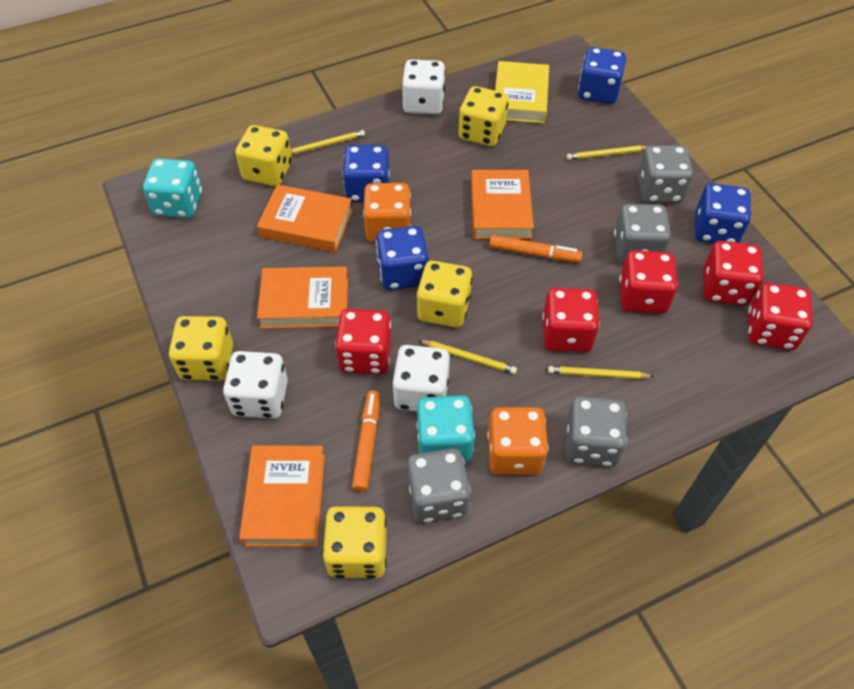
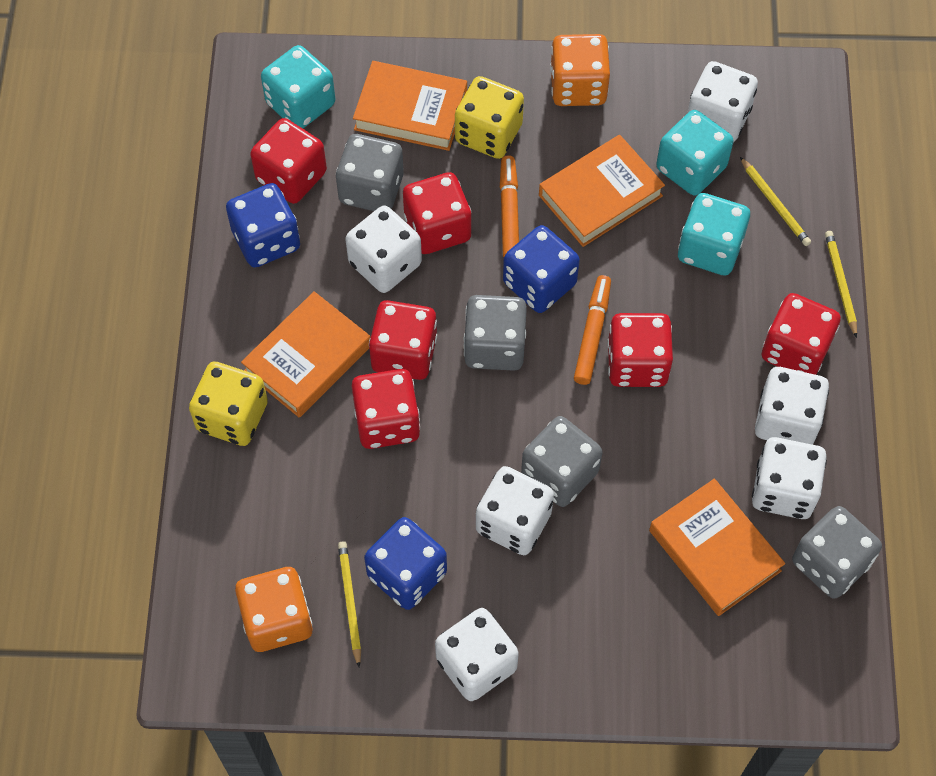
blue dice: [343,145,390,202] [376,226,429,290] [578,47,626,104] [695,183,751,243] = 4 -> [226,183,300,268] [364,517,447,610] [503,225,580,313] = 3
red dice: [335,309,391,374] [543,288,600,352] [619,250,678,314] [703,241,763,306] [748,282,813,350] = 5 -> [250,118,327,204] [352,369,420,449] [369,300,437,380] [403,172,471,254] [607,313,673,387] [762,293,841,375] = 6
turquoise dice: [143,158,202,218] [416,395,475,462] = 2 -> [261,45,335,128] [656,110,733,195] [678,193,750,275] = 3
white dice: [223,351,288,419] [392,345,450,412] [402,59,445,115] = 3 -> [345,206,422,293] [435,608,519,701] [476,466,554,555] [688,61,758,143] [752,437,827,519] [755,367,829,445] = 6
yellow book: [495,61,549,123] = 1 -> none = 0
yellow dice: [169,316,233,381] [235,125,292,186] [323,506,387,579] [416,261,472,328] [458,86,508,146] = 5 -> [189,362,268,446] [455,76,524,159] = 2
yellow pencil: [291,130,365,155] [418,340,517,374] [548,366,655,379] [567,145,647,160] = 4 -> [338,541,361,667] [740,157,811,246] [825,231,857,338] = 3

